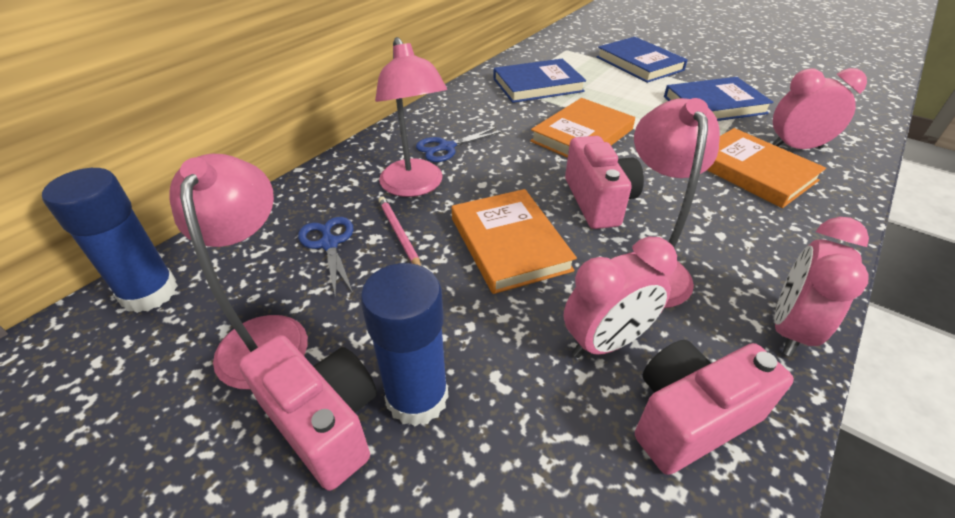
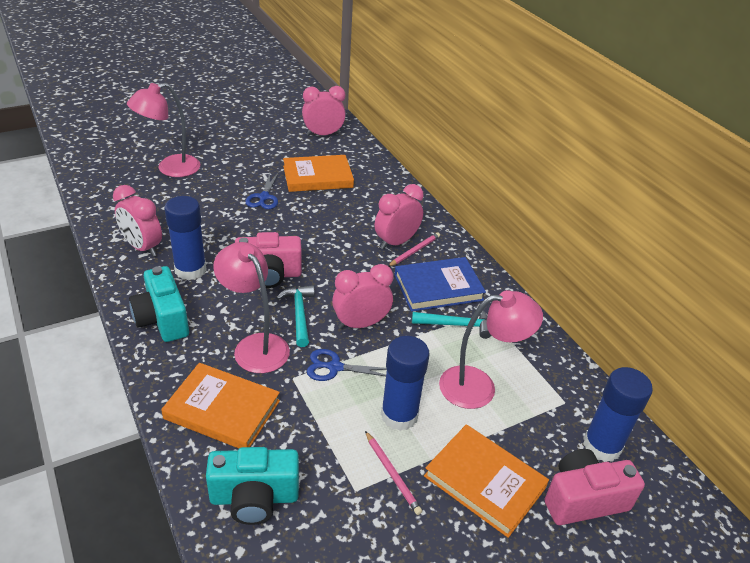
blue book: [493,59,586,103] [597,37,688,83] [664,77,774,121] = 3 -> [395,257,486,312] = 1
blue glue stick: [42,168,178,313] [360,263,448,426] = 2 -> [164,196,207,280] [381,336,429,431] [583,367,653,462] = 3
pink camera: [239,335,377,491] [565,136,644,229] [635,340,794,475] = 3 -> [235,232,302,288] [545,449,645,525] = 2
pink clock: [564,236,677,358] [772,68,867,149] [774,217,869,357] = 3 -> [113,185,162,257] [302,86,346,136] [332,264,394,329] [375,184,424,250] = 4
pink pencil: [378,197,421,266] = 1 -> [365,431,422,515] [388,232,440,267] = 2
turquoise camera: none = 0 -> [129,266,189,342] [206,447,299,525] = 2
turquoise hammer: none = 0 -> [276,285,314,347] [412,306,491,339] = 2

